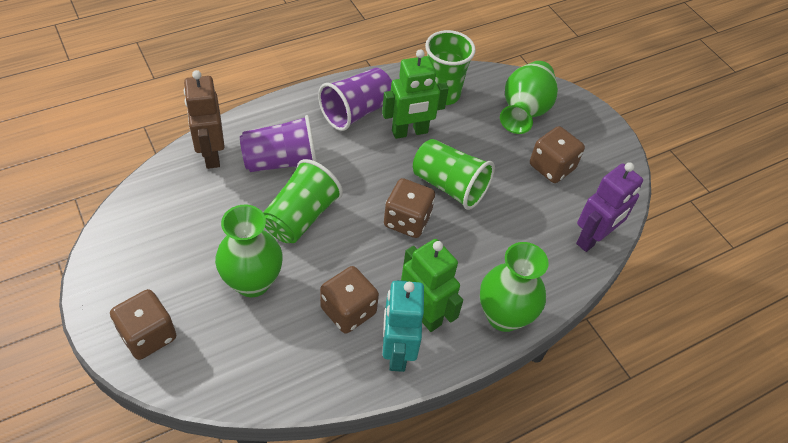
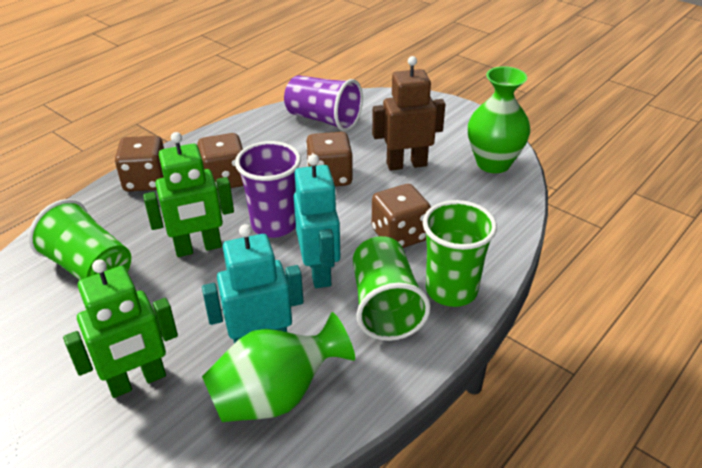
green vase: [215,205,283,297] [480,242,548,332] [500,61,558,134] = 3 -> [202,312,355,422] [468,66,530,173] = 2
purple robot: [576,162,643,252] = 1 -> none = 0
turquoise robot: [383,280,424,372] = 1 -> [202,224,303,343] [294,154,340,288] = 2

